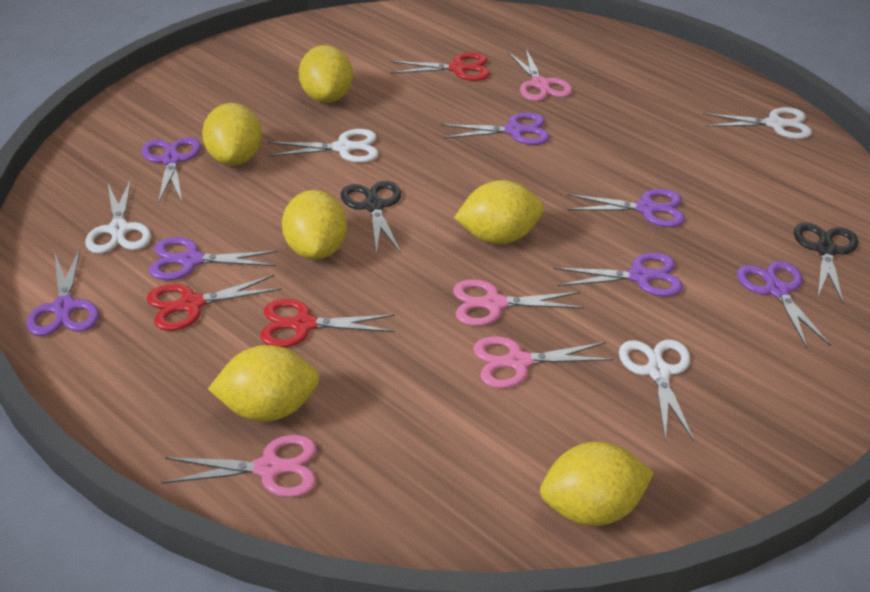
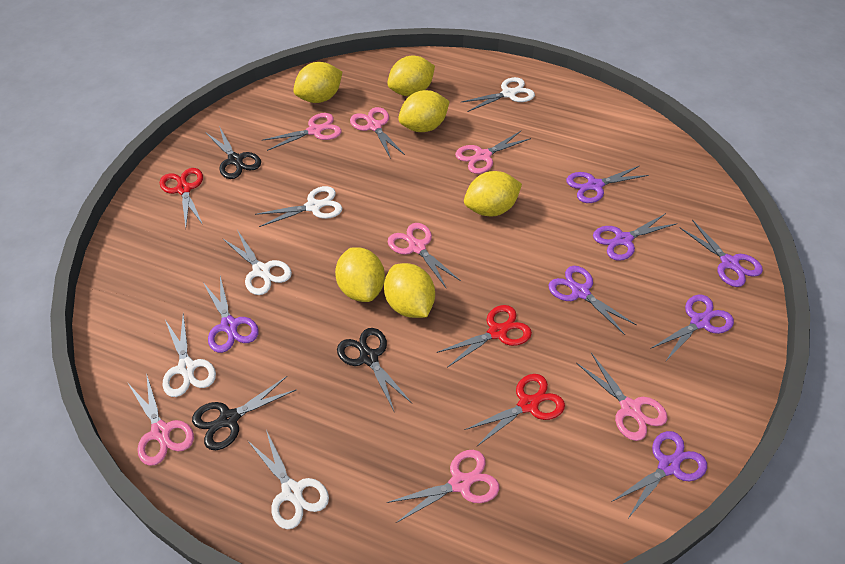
black scissors: [341,181,401,254] [794,222,858,303] = 2 -> [192,376,297,450] [205,126,261,179] [337,328,412,411] = 3
pink scissors: [162,435,316,497] [453,279,584,326] [473,336,613,388] [508,49,572,101] = 4 -> [129,373,194,466] [263,113,342,151] [350,107,405,159] [387,450,499,523] [388,223,461,288] [455,131,531,174] [576,353,667,441] = 7
white scissors: [85,179,151,254] [268,129,379,163] [619,339,694,441] [703,107,812,139] = 4 -> [163,314,216,397] [222,230,292,295] [247,430,329,529] [255,186,342,227] [461,77,535,112] = 5

